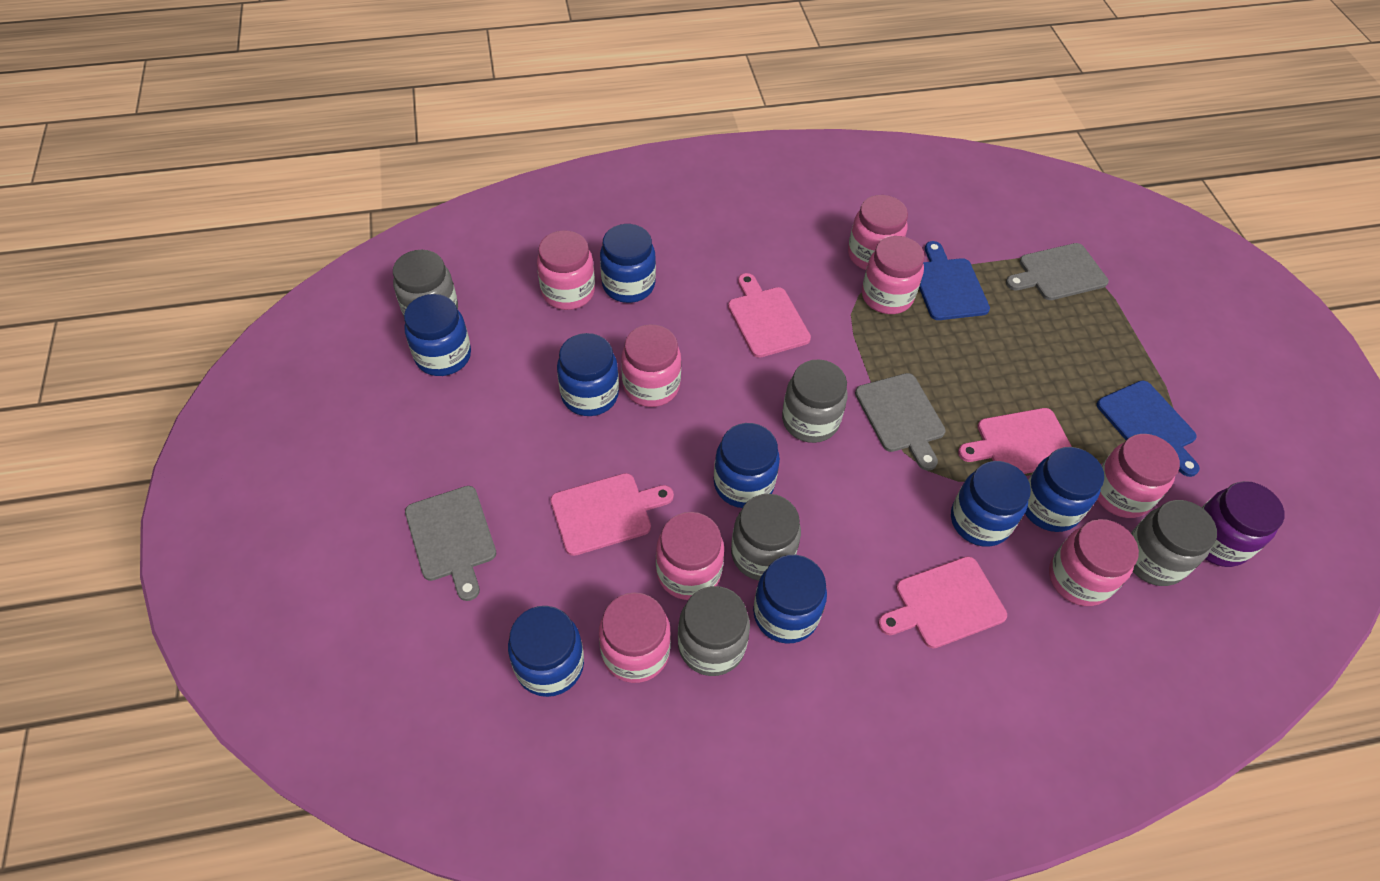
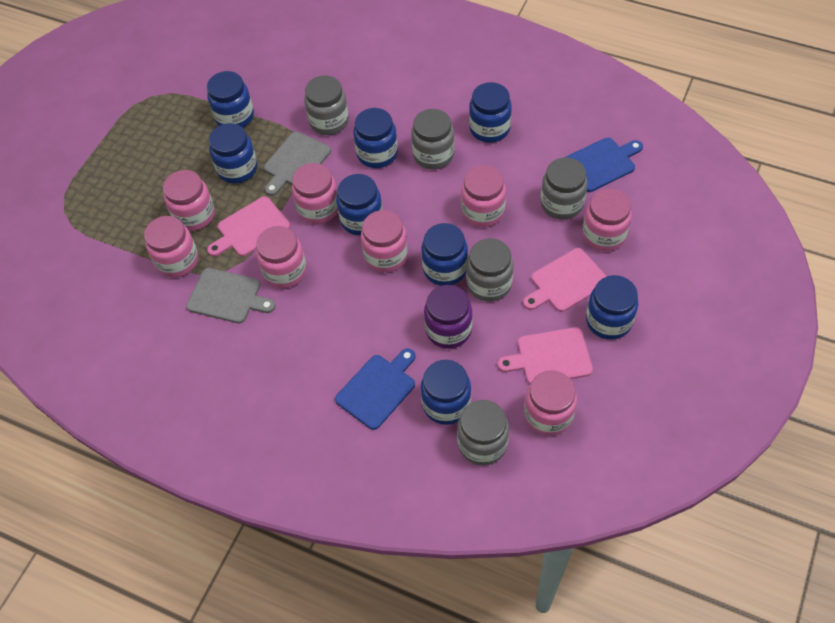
grey cutting board: [405,486,496,601] [855,373,945,471] [1006,243,1109,300] = 3 -> [186,268,276,323] [264,132,331,196] = 2
pink cutting board: [550,473,674,556] [728,273,811,358] [878,556,1007,649] [958,408,1072,474] = 4 -> [207,197,290,257] [498,327,593,384] [523,248,607,312] = 3

